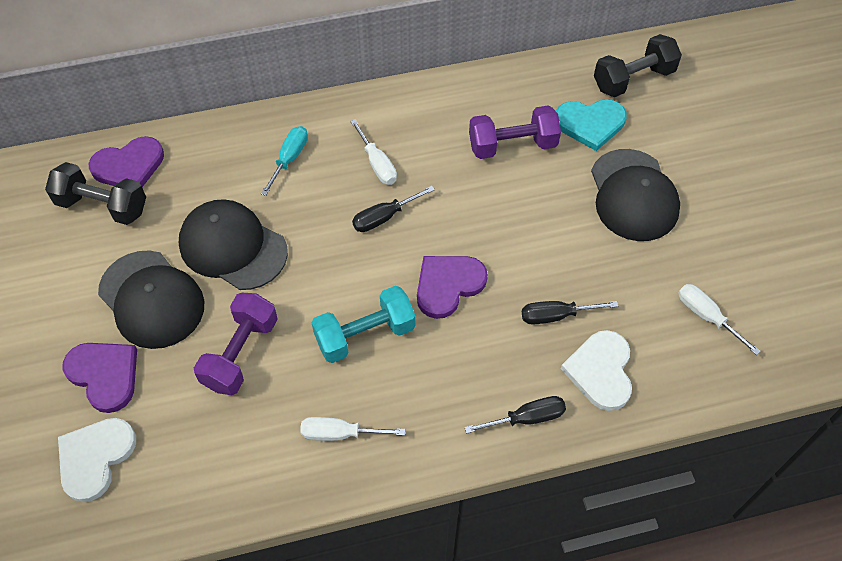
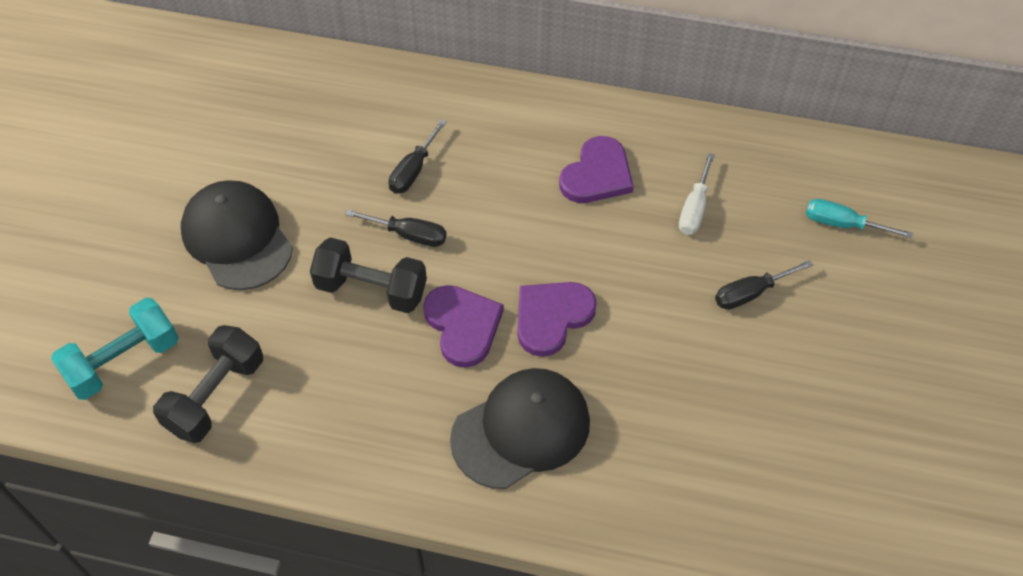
black cap: [98,250,204,349] [179,199,288,290] [591,149,680,241] = 3 -> [181,181,293,290] [450,368,590,489] = 2
purple dumbbell: [194,293,278,395] [469,105,561,159] = 2 -> none = 0
turquoise heart: [556,99,627,151] = 1 -> none = 0
white heart: [58,418,136,502] [561,330,632,411] = 2 -> none = 0
white screwdriver: [300,417,405,441] [350,119,397,185] [678,284,761,355] = 3 -> [679,153,715,235] = 1

